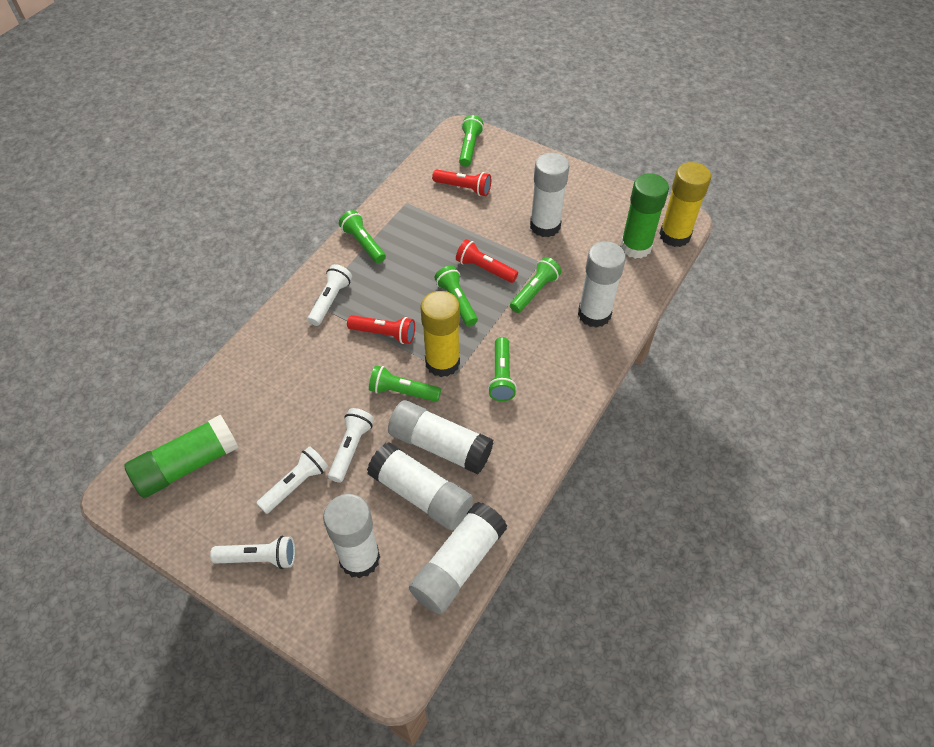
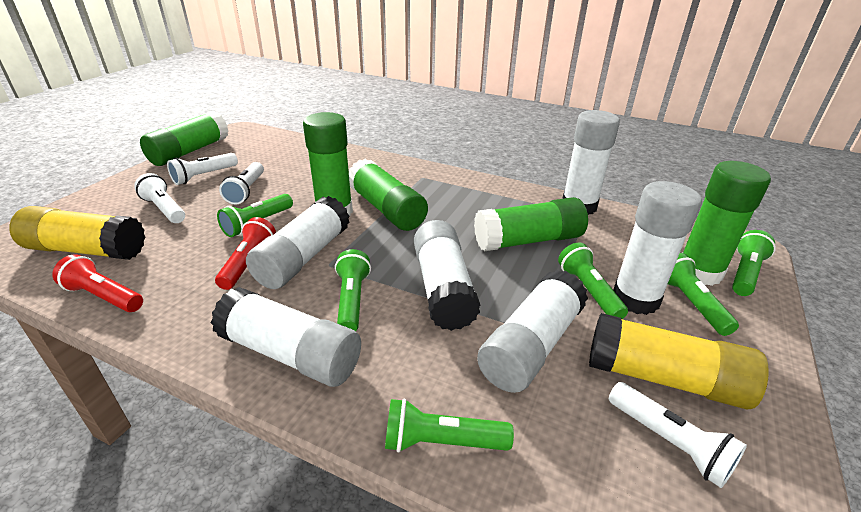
green glue stick: [124,415,239,498] [620,173,669,259] = 2 -> [140,111,229,166] [303,112,353,216] [349,159,428,231] [474,197,588,251] [682,161,771,286] = 5
red flashlight: [347,315,415,344] [432,169,491,196] [456,239,518,283] = 3 -> [52,254,143,312] [215,217,276,290] = 2

